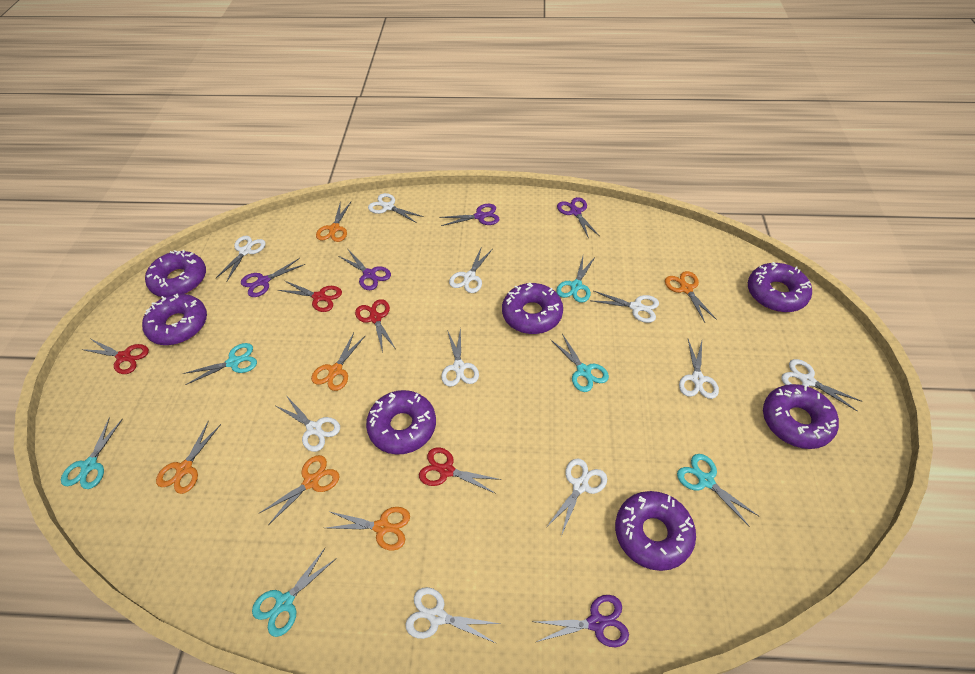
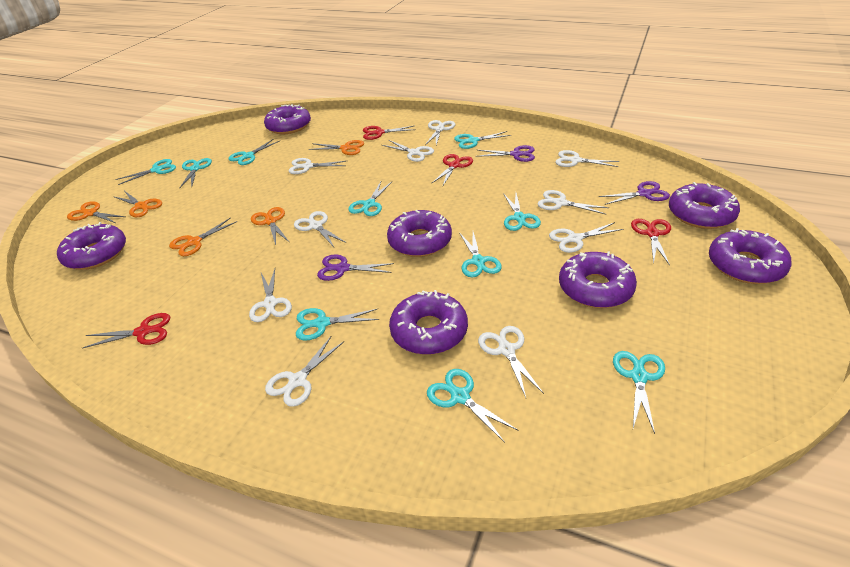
orange scissors: [156,421,221,494] [260,455,340,525] [311,333,366,391] [316,201,351,242] [326,507,410,551] [665,271,717,322] = 6 -> [67,201,126,223] [113,191,162,217] [169,217,238,256] [251,207,289,245] [308,140,364,155] = 5
purple scissors: [241,258,305,297] [339,250,391,290] [439,204,500,226] [534,595,629,647] [557,197,599,239] = 5 -> [317,255,394,281] [476,145,535,162] [599,181,670,205] = 3
turquoise scissors: [61,417,123,489] [183,343,257,385] [252,548,337,637] [551,334,609,392] [556,257,595,303] [677,454,759,527] = 6 -> [115,159,176,185] [180,158,212,188] [228,139,280,165] [296,308,379,341] [348,182,392,216] [427,369,519,443] [454,131,511,149] [459,232,502,277] [503,193,541,231] [613,351,665,434] = 10

